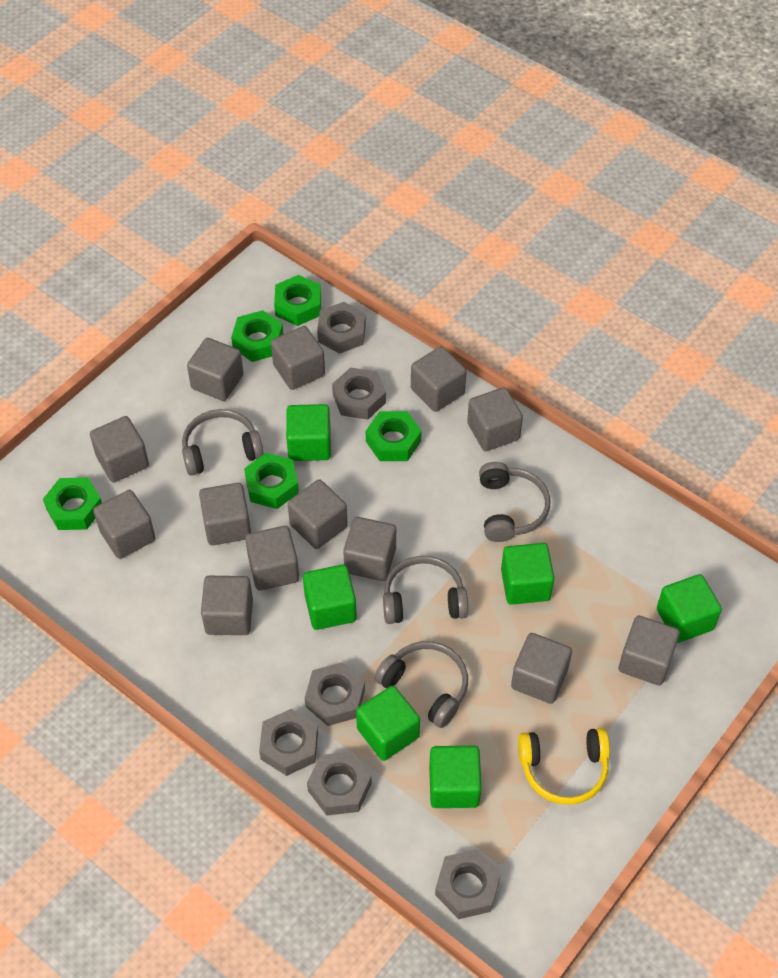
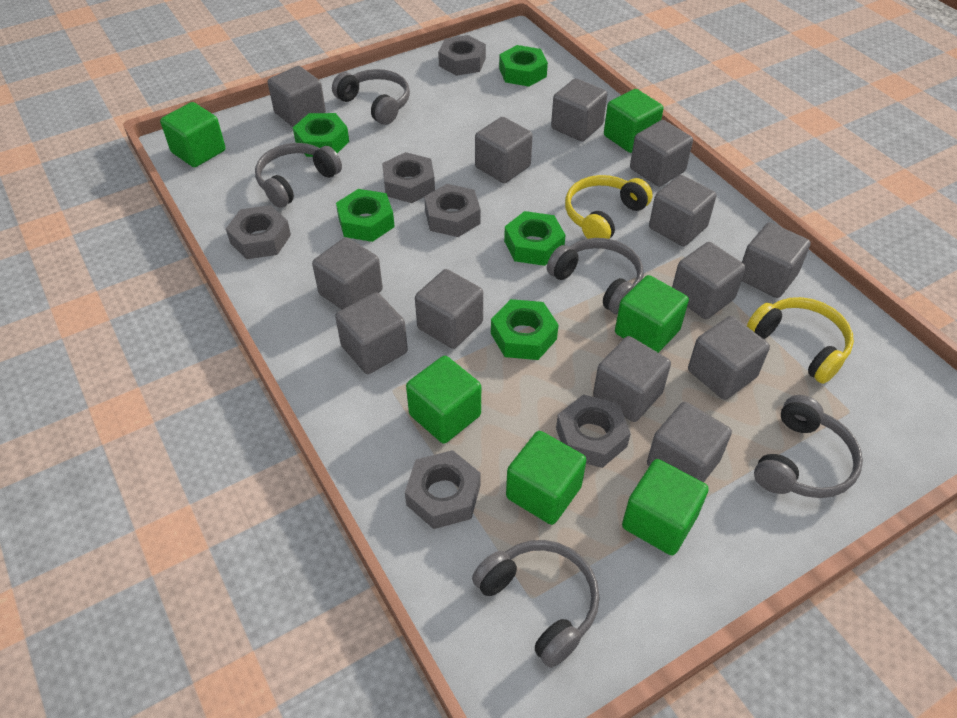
grey headphones: [182,409,264,476] [375,641,468,728] [383,556,468,624] [479,462,551,542] = 4 -> [255,143,342,208] [332,69,410,125] [472,540,600,668] [547,238,643,314] [754,395,863,498] = 5
yellow headphones: [518,728,610,805] = 1 -> [565,175,653,239] [747,297,854,384] = 2

